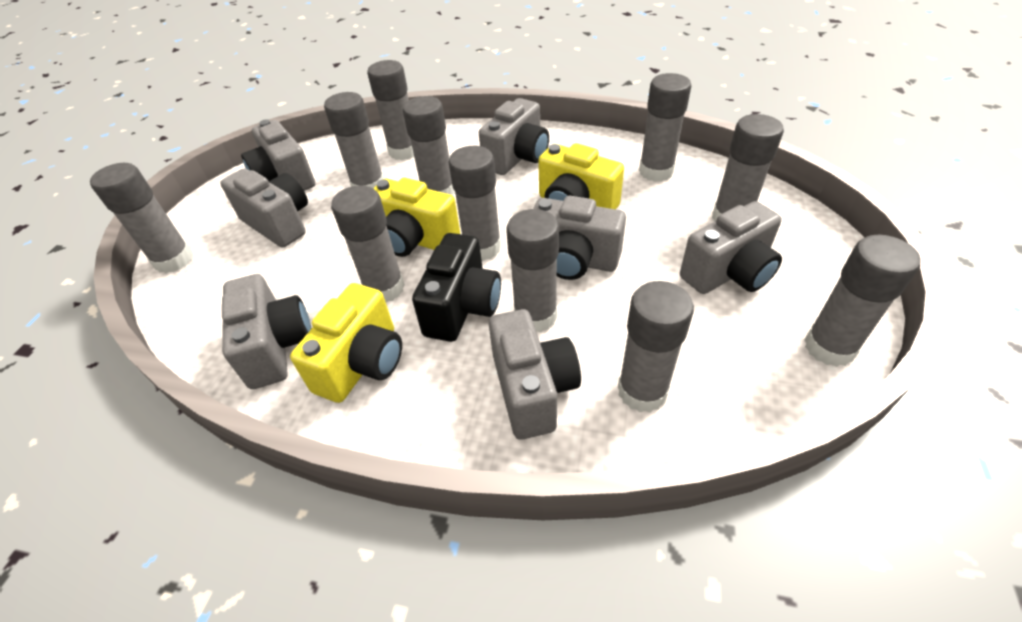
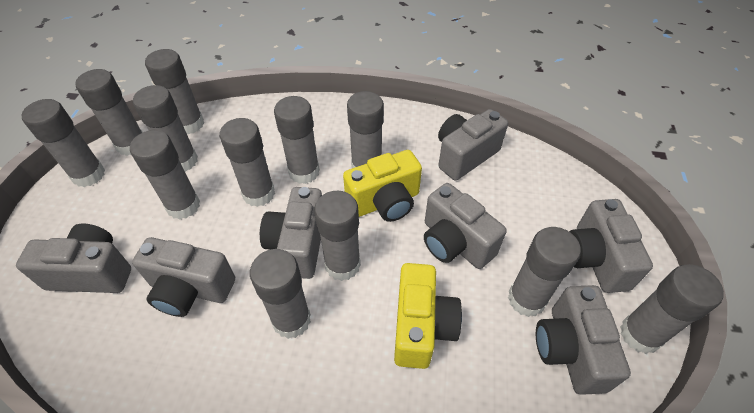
black camera: [412,233,501,342] = 1 -> none = 0
grey glue stick: [90,163,193,273] [324,92,384,188] [331,185,405,302] [367,60,414,160] [403,96,455,196] [448,146,501,261] [506,209,559,332] [618,281,694,412] [639,73,691,182] [712,114,784,222] [804,235,921,367] = 11 -> [21,99,105,187] [75,69,143,156] [130,130,200,220] [133,85,198,172] [145,49,204,135] [220,118,275,207] [250,249,311,339] [274,96,320,184] [314,191,361,281] [347,91,384,168] [508,227,581,317] [620,264,724,354] = 12
yellow camera: [290,283,402,403] [373,178,460,257] [538,143,624,209] = 3 -> [343,150,422,222] [394,263,462,369] = 2

